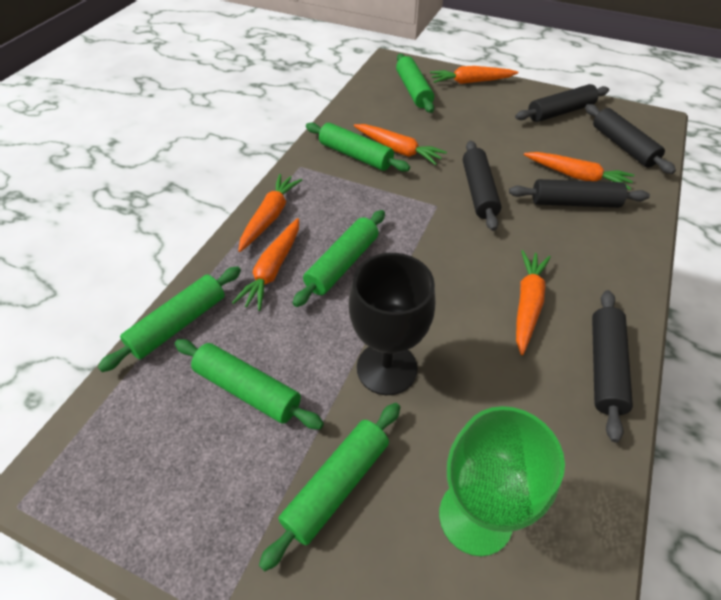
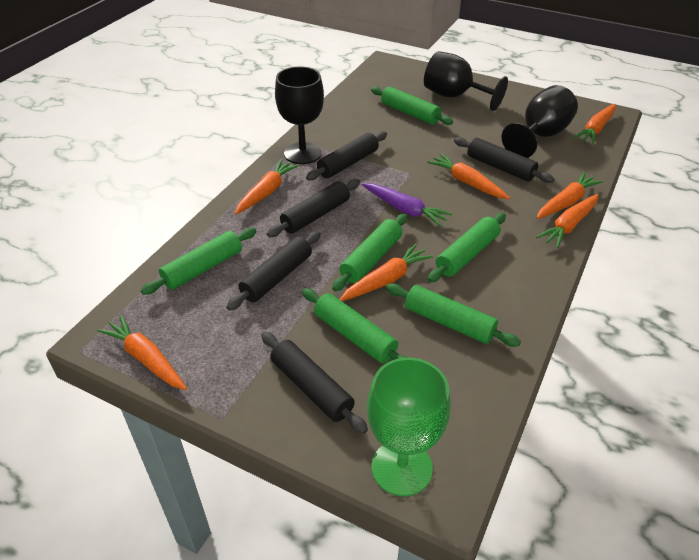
black goblet: [349,253,436,395] = 1 -> [275,67,324,164] [424,51,508,111] [501,85,578,158] = 3
orange carrot: [232,218,299,311] [238,174,302,252] [354,124,447,165] [430,66,519,84] [516,250,551,355] [524,152,634,190] = 6 -> [97,315,187,390] [235,159,299,214] [339,244,433,301] [427,154,510,199] [536,172,603,219] [536,194,598,248] [574,104,616,144] = 7
purple carrot: none = 0 -> [362,183,452,227] = 1

